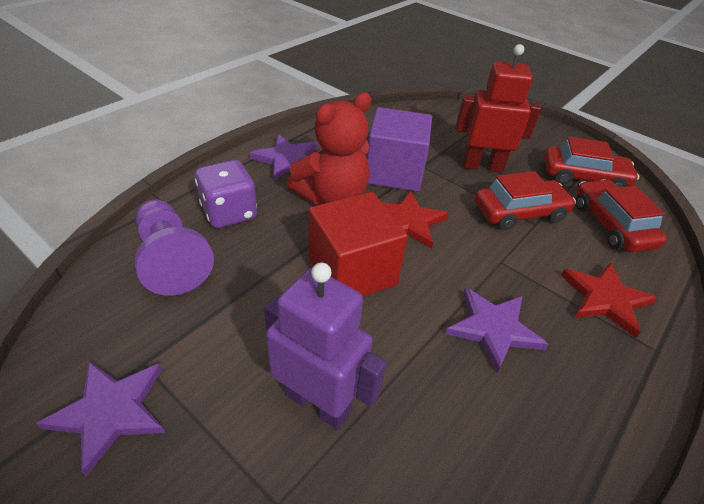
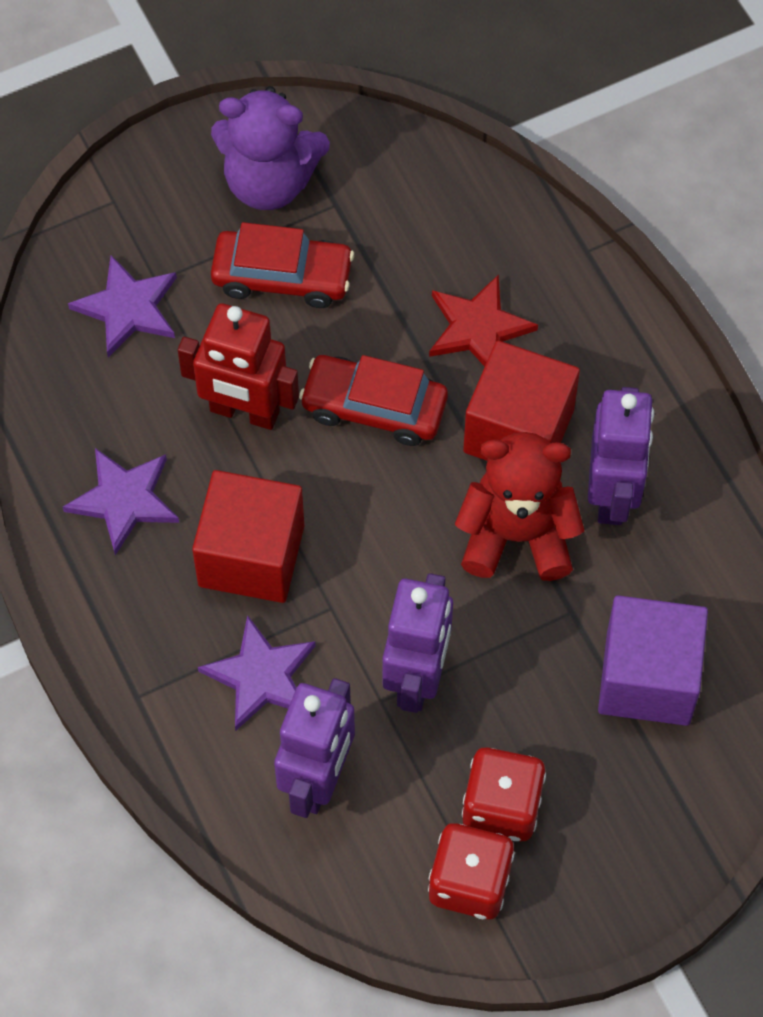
purple dice: [195,160,257,228] = 1 -> none = 0
purple pawn: [134,200,214,296] = 1 -> none = 0
purple robot: [264,262,387,430] = 1 -> [274,678,355,818] [383,573,453,713] [588,387,654,525] = 3
purple teddy bear: none = 0 -> [211,86,330,210] = 1
red car: [475,171,576,230] [544,137,639,187] [575,179,667,252] = 3 -> [211,222,354,308] [299,355,448,446] = 2
red cube: [309,192,408,296] = 1 -> [192,470,304,603] [463,341,580,461] = 2
red dice: none = 0 -> [428,823,515,919] [462,748,546,841] = 2
red star: [383,191,449,248] [561,262,657,338] = 2 -> [429,274,538,367] = 1

